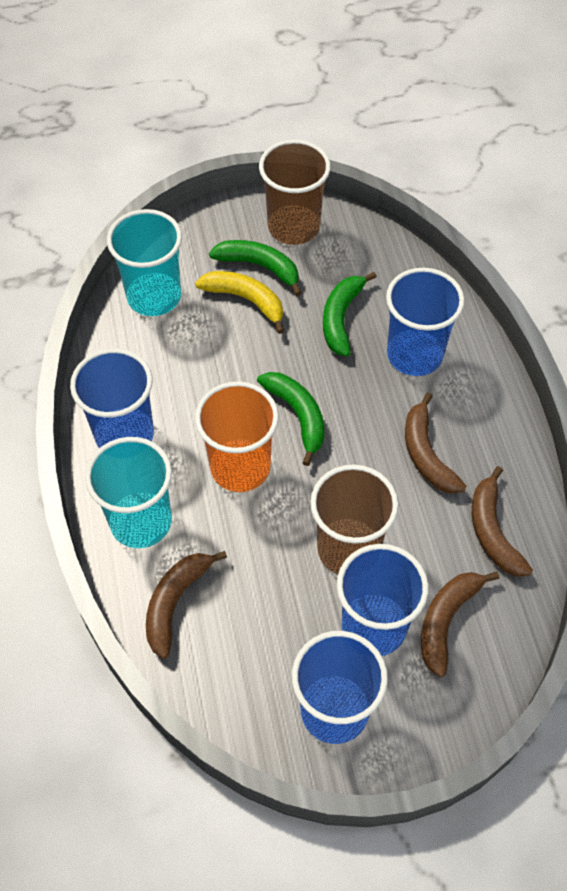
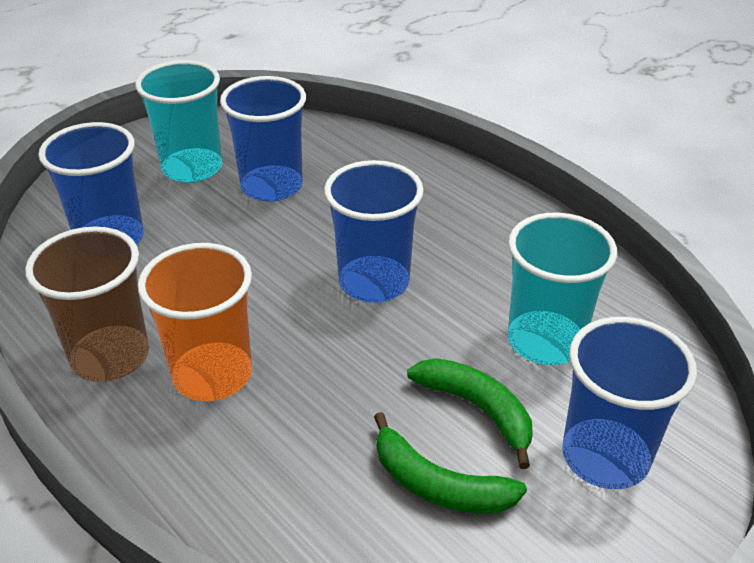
brown banana: [146,551,227,659] [405,393,466,494] [421,572,499,677] [472,466,533,577] = 4 -> none = 0
brown cup: [259,140,331,245] [310,465,398,574] = 2 -> [25,226,149,382] = 1
green banana: [209,240,301,296] [257,372,324,466] [323,272,377,357] = 3 -> [374,412,527,514] [407,358,533,469] = 2
yellow banana: [195,271,284,334] = 1 -> none = 0

